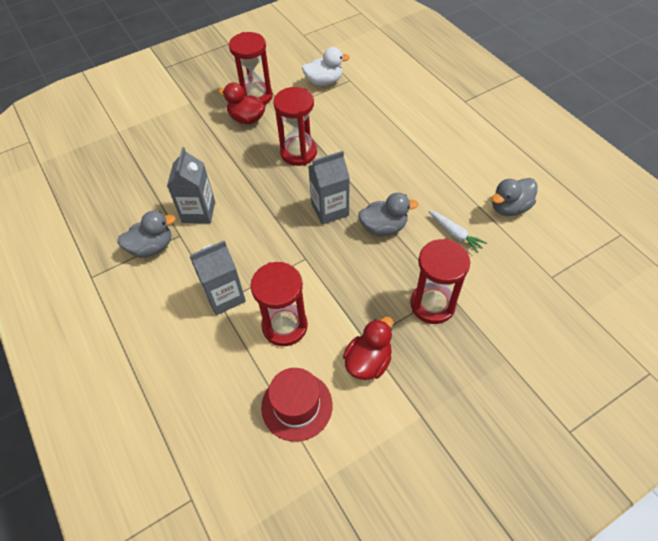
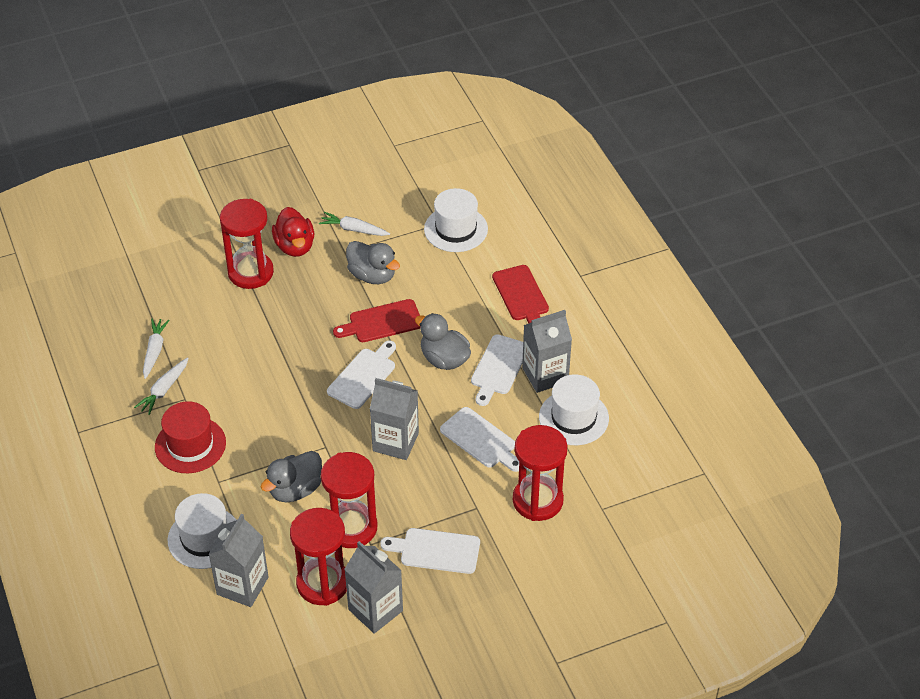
grey carton: [167,147,215,223] [190,240,246,315] [308,151,350,225] = 3 -> [209,514,269,607] [344,541,403,634] [370,378,419,460] [522,310,572,393] = 4
red cutting board: none = 0 -> [333,299,420,342] [492,265,549,323] = 2
red duck: [219,82,265,124] [343,317,393,380] = 2 -> [272,207,314,257] = 1
white carrot: [428,210,487,253] = 1 -> [134,357,189,415] [143,319,169,379] [319,212,390,236] = 3
white cutting board: none = 0 -> [327,341,396,409] [380,528,480,574] [440,407,519,472] [471,334,523,406] = 4
white duck: [302,47,350,86] = 1 -> none = 0
white hat: none = 0 -> [168,493,237,569] [424,188,488,252] [539,374,609,445] = 3

